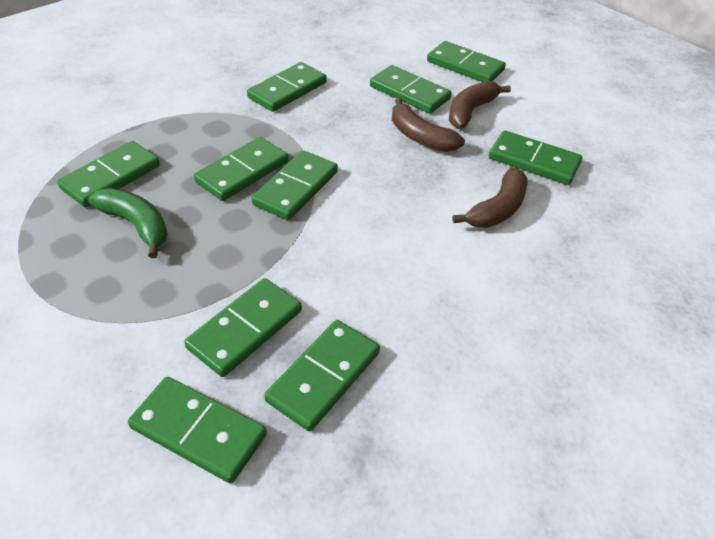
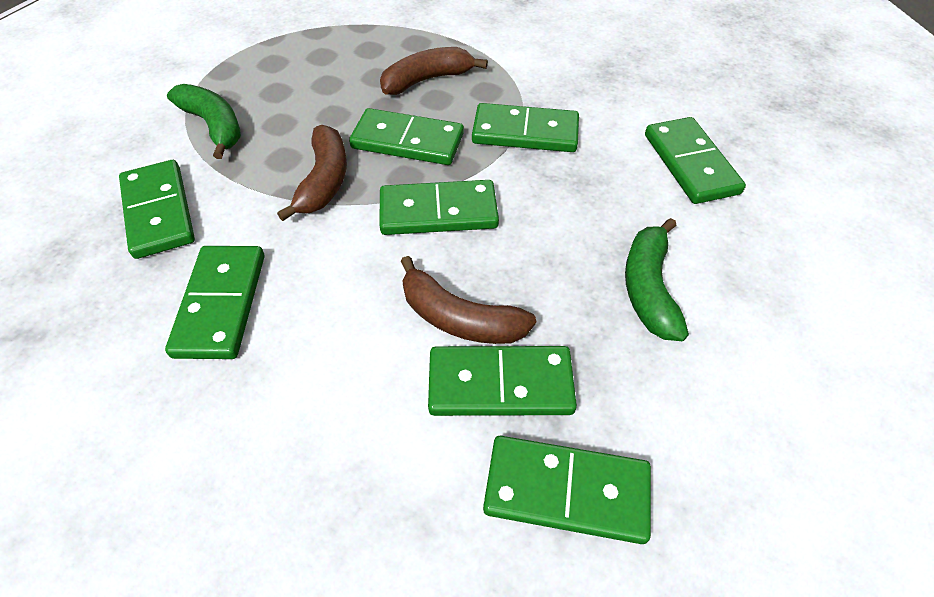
green banana: [88,188,168,258] = 1 -> [167,84,241,159] [625,218,689,341] = 2
green domino: [57,141,160,208] [128,377,267,484] [184,278,302,377] [194,137,289,201] [247,62,327,112] [251,150,338,220] [264,320,380,431] [370,65,452,114] [427,41,506,82] [489,130,582,185] = 10 -> [119,160,195,259] [165,246,265,359] [349,108,464,165] [379,180,499,235] [428,346,577,416] [472,103,579,152] [483,436,651,544] [645,117,746,204] = 8

